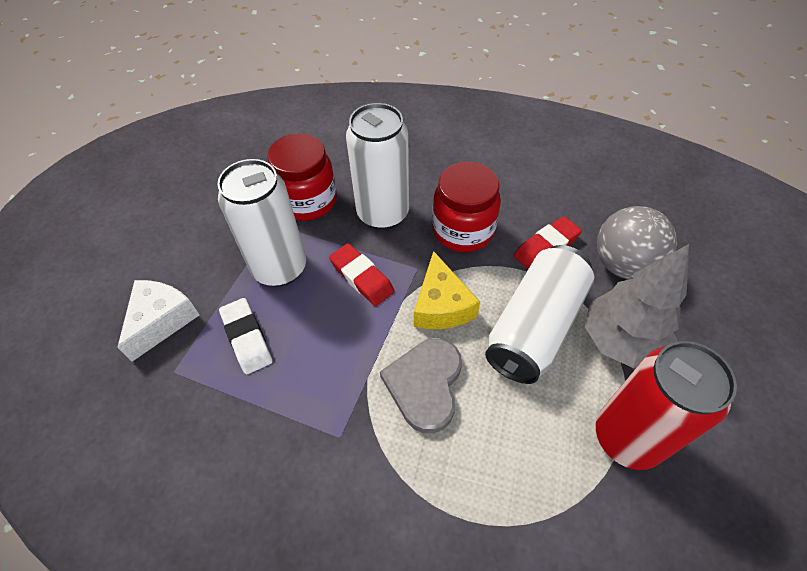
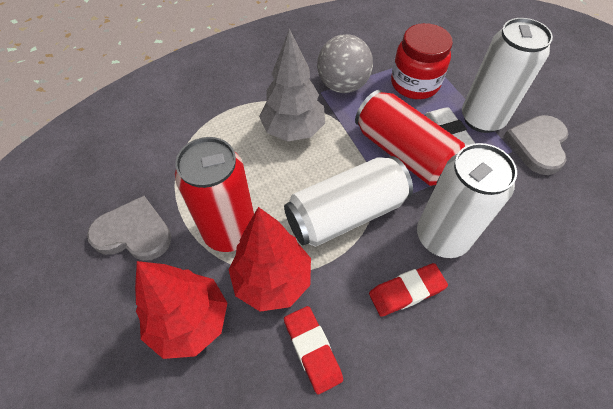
grey heart: [380,338,462,433] = 1 -> [87,196,171,261] [503,115,568,175] = 2
red can: [596,341,737,470] = 1 -> [175,137,254,252] [355,90,465,186] = 2
red jar: [267,133,337,221] [432,162,501,252] = 2 -> [391,23,453,99] = 1
red tree: none = 0 -> [135,261,227,359] [228,207,311,312] = 2
white cheese: [117,280,199,362] = 1 -> none = 0
yellow cheese: [414,251,480,329] = 1 -> none = 0

